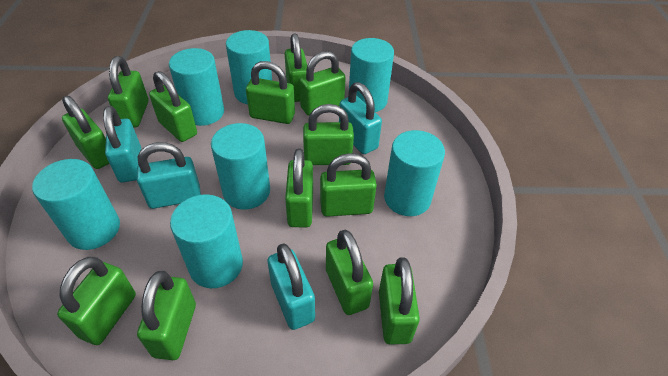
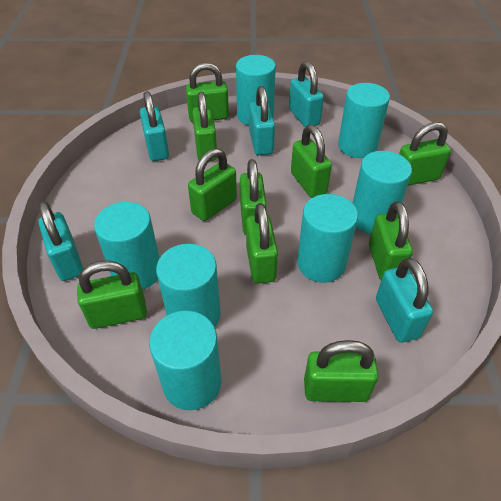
green padlock: [57,257,136,345] [62,96,110,169] [108,56,149,128] [137,271,196,360] [149,71,197,142] [246,61,295,124] [285,34,307,102] [285,148,313,227] [299,51,346,116] [303,104,354,165] [320,153,377,217] [326,230,373,315] [379,257,420,344] = 13 -> [77,260,147,329] [186,62,229,122] [188,148,237,221] [192,92,217,161] [240,159,267,235] [246,203,278,284] [291,125,332,198] [304,340,379,402] [369,201,413,280] [399,122,451,186] = 10
turquoise padlock: [103,106,141,183] [137,142,201,209] [268,243,315,330] [339,82,382,154] = 4 -> [38,201,83,281] [140,91,169,161] [249,86,275,155] [289,61,324,127] [376,258,433,343] = 5

